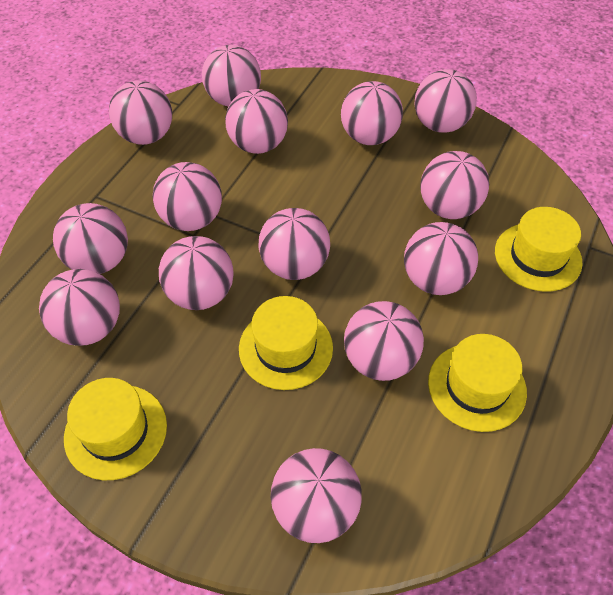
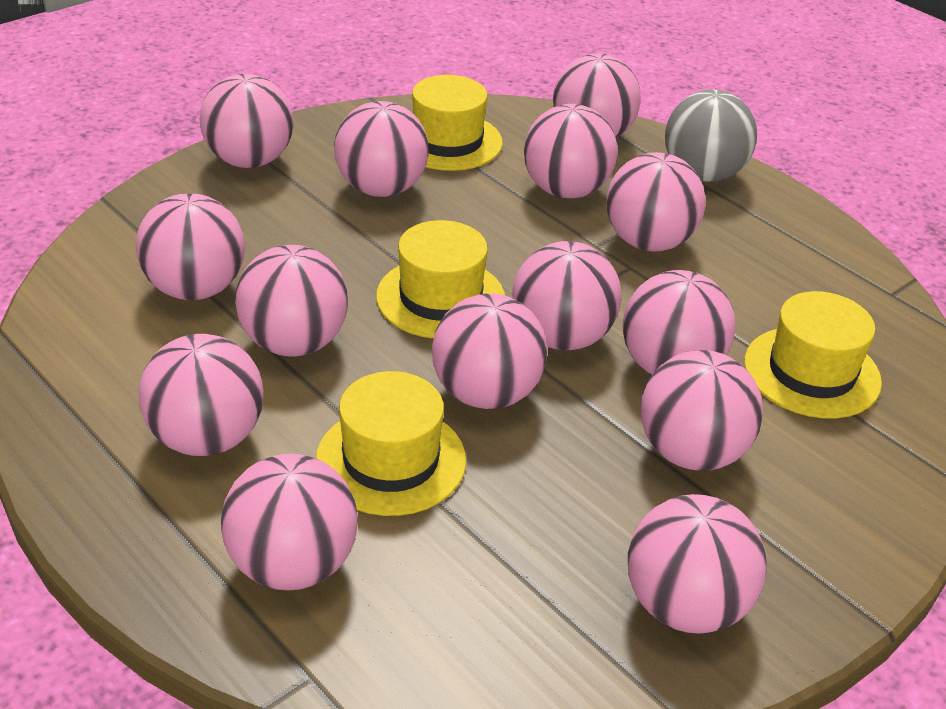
grey ball: none = 0 -> [665,90,757,182] = 1

